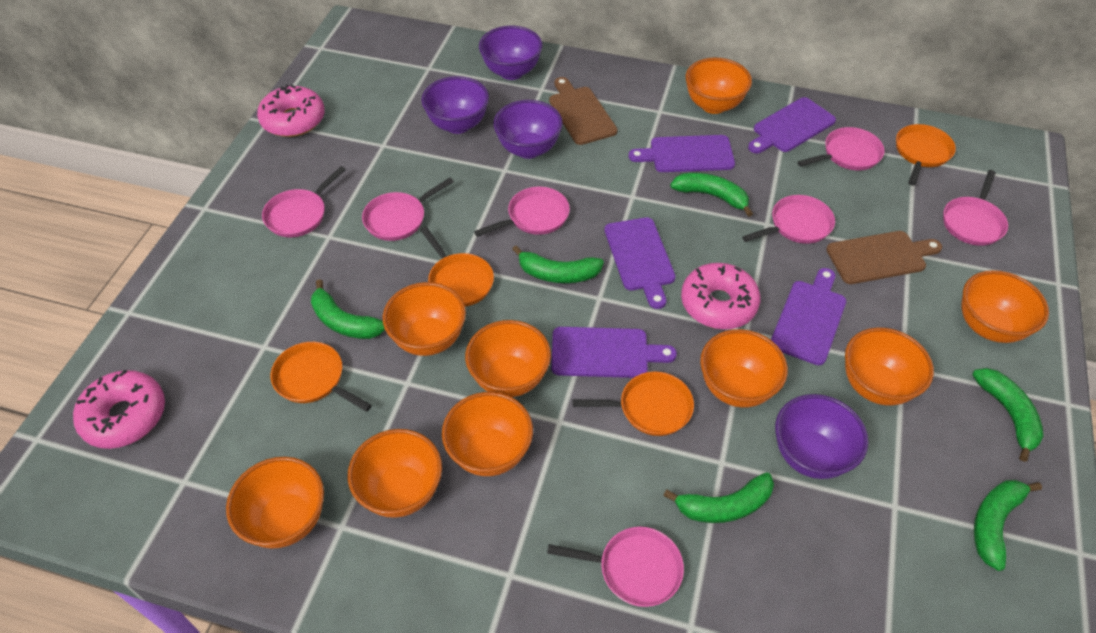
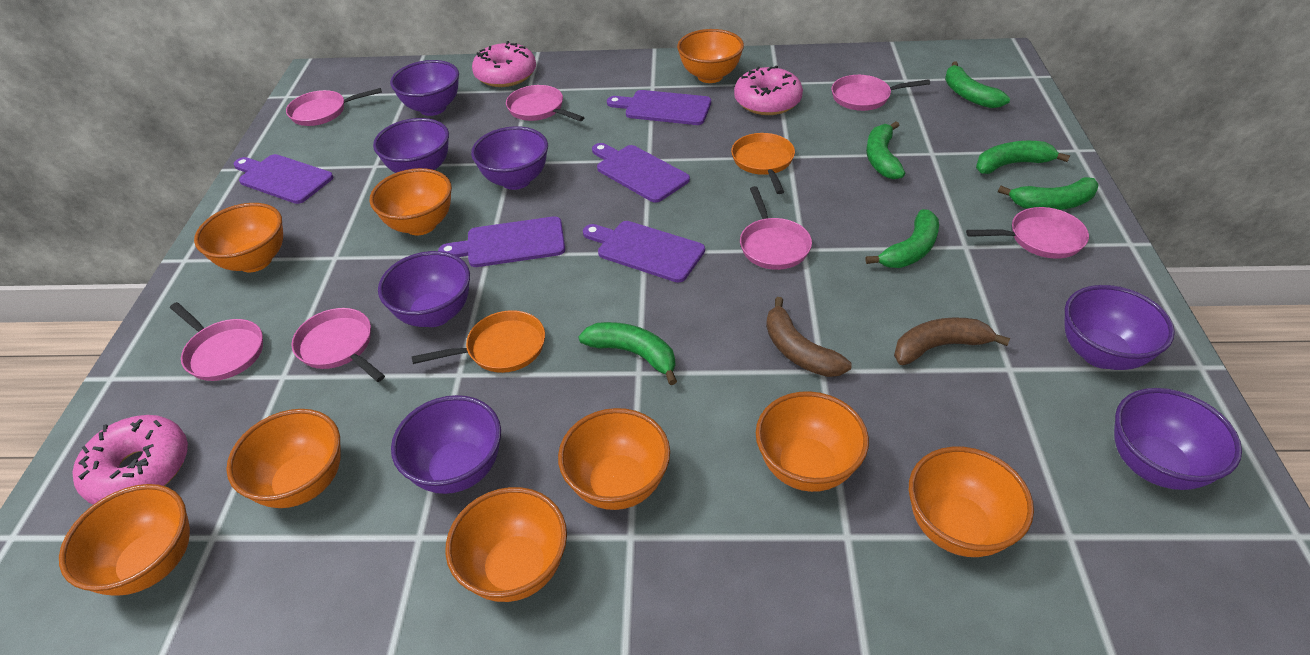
brown banana: none = 0 -> [766,297,852,377] [894,317,1010,365] = 2
brown cutting board: [549,77,618,145] [826,231,942,284] = 2 -> none = 0
orange pan: [271,342,372,412] [421,227,494,307] [573,372,694,436] [896,124,956,186] = 4 -> [412,310,545,373] [731,133,795,194] = 2
purple bowl: [421,76,489,134] [479,26,542,80] [493,100,563,159] [775,394,869,479] = 4 -> [373,118,449,173] [378,251,470,327] [390,60,459,116] [391,395,501,494] [471,126,548,190] [1065,285,1175,370] [1114,388,1242,490] = 7

